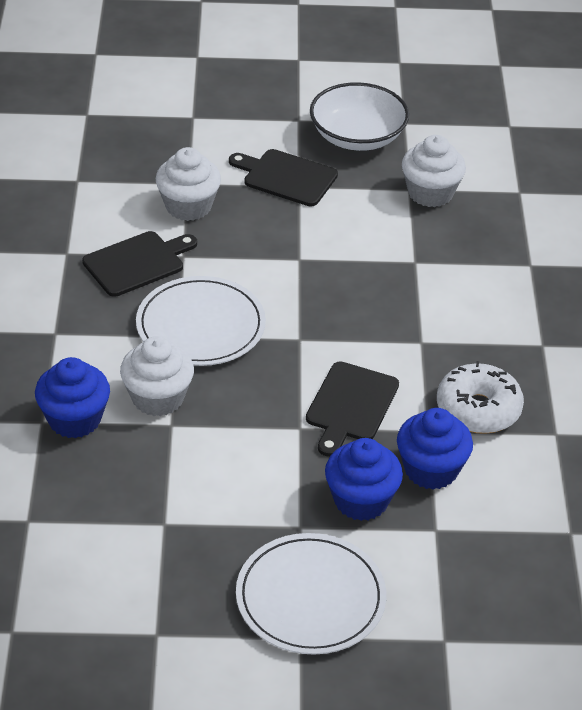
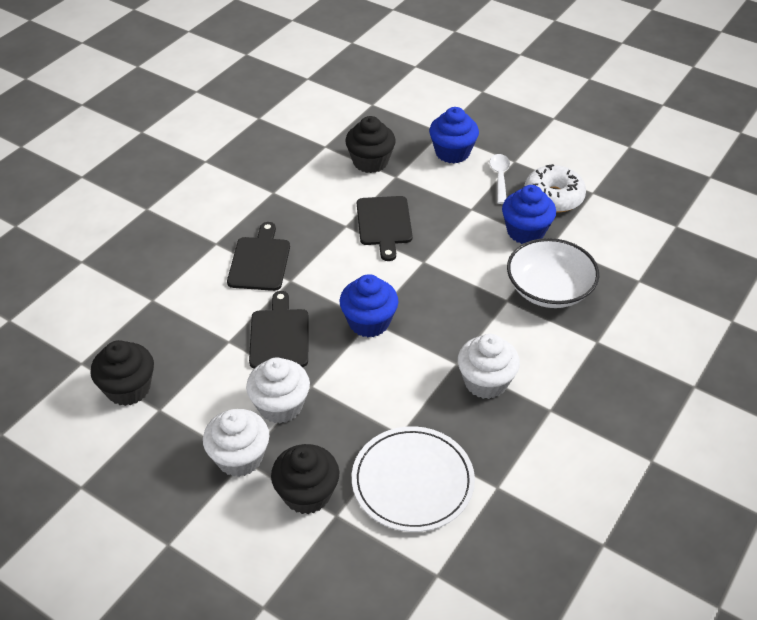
black cupcake: none = 0 -> [90,340,154,406] [271,444,339,514] [345,116,396,173] = 3
white plate: [136,276,266,366] [236,533,386,655] = 2 -> [352,426,475,532] = 1
white spoon: none = 0 -> [490,154,510,204] = 1

